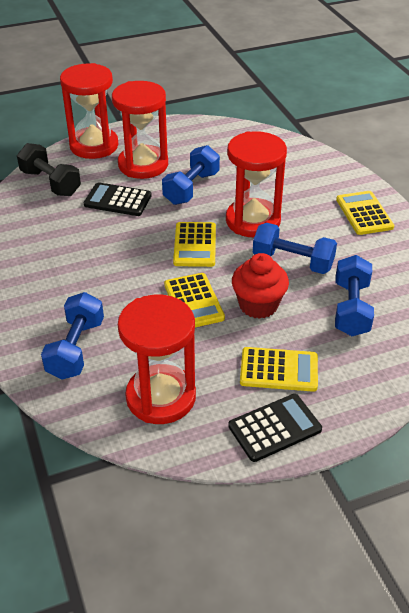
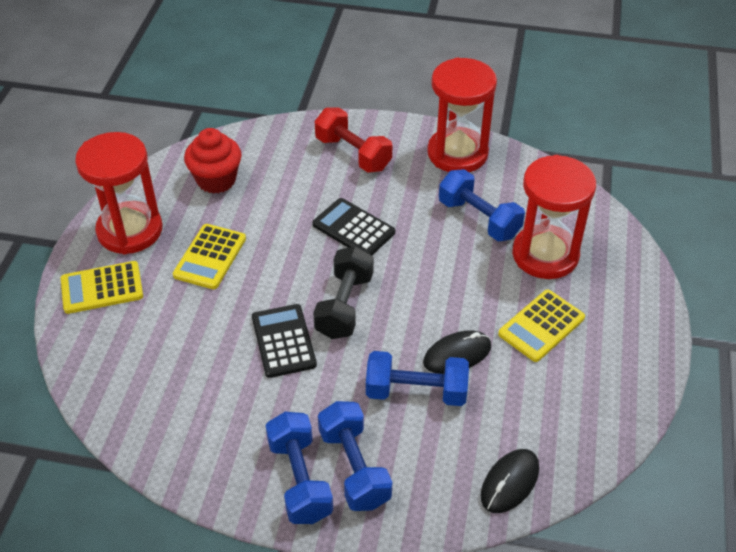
black mouse: none = 0 -> [423,330,491,374] [481,449,539,513] = 2
red dumbbell: none = 0 -> [315,108,392,173] = 1
red hourglass: [60,63,118,159] [112,81,168,179] [118,295,196,424] [226,131,287,237] = 4 -> [75,132,162,254] [427,58,497,172] [512,155,596,279] = 3
yellow calculator: [164,273,225,327] [173,222,216,267] [240,347,318,392] [336,191,394,235] = 4 -> [61,261,143,314] [173,224,246,289] [498,289,585,362] = 3

